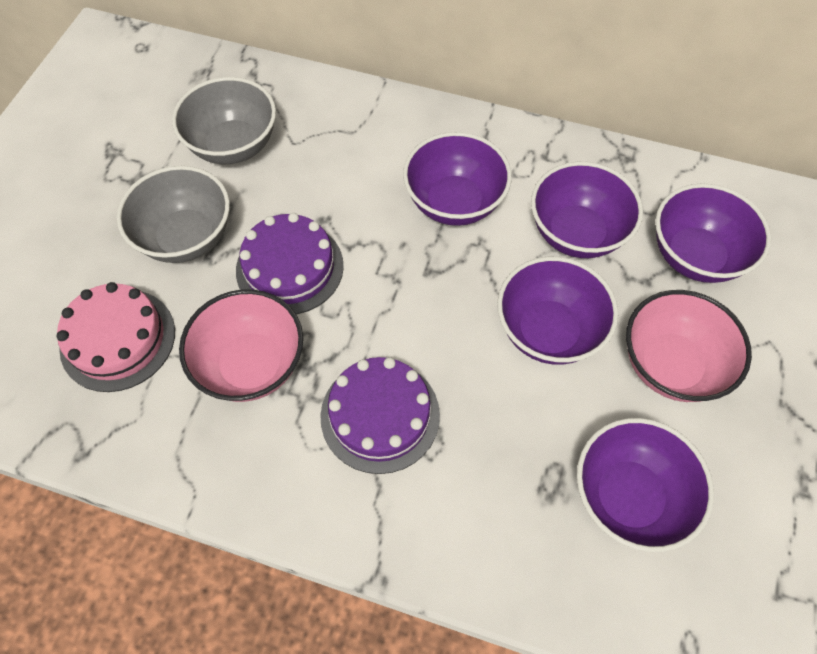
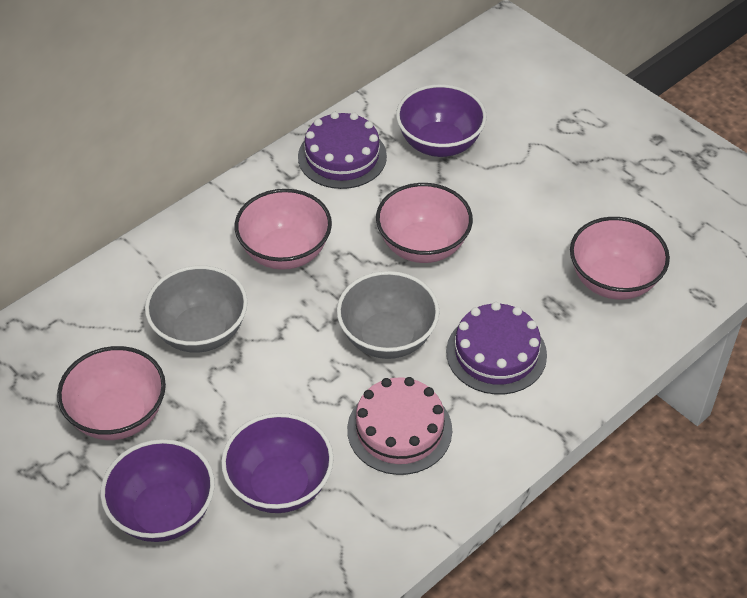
pink bowl: [179,289,303,402] [626,290,752,402] = 2 -> [57,346,166,440] [235,189,332,270] [376,183,473,263] [570,217,670,300] = 4
purple bowl: [403,132,512,226] [497,257,618,365] [531,162,643,258] [577,418,714,552] [655,183,771,283] = 5 -> [100,439,215,542] [221,413,334,513] [396,84,487,157] = 3

